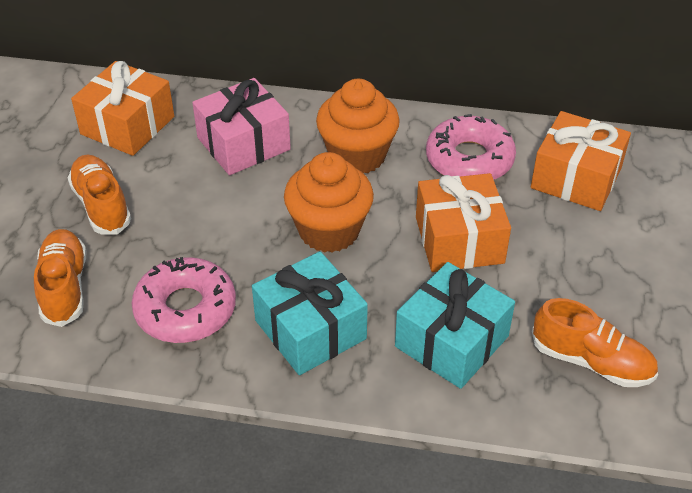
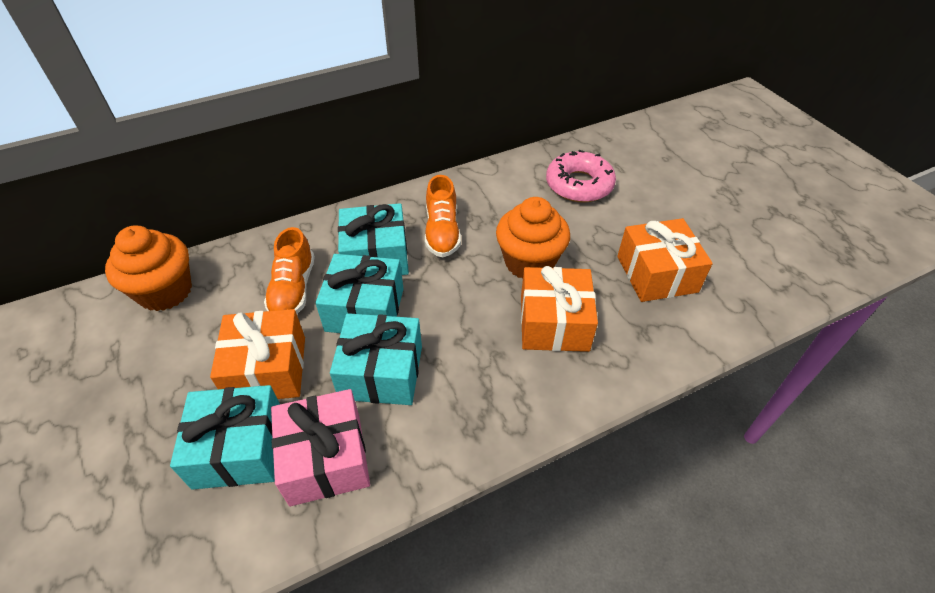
orange shoe: [34,229,86,327] [68,155,131,235] [532,298,658,387] = 3 -> [264,227,315,314] [425,175,461,258] = 2
pink donut: [132,257,236,343] [426,114,516,180] = 2 -> [546,150,616,203] = 1
turquoise gift: [252,251,368,375] [395,262,515,389] = 2 -> [170,385,280,490] [316,254,404,333] [330,313,422,405] [338,203,409,275] = 4

